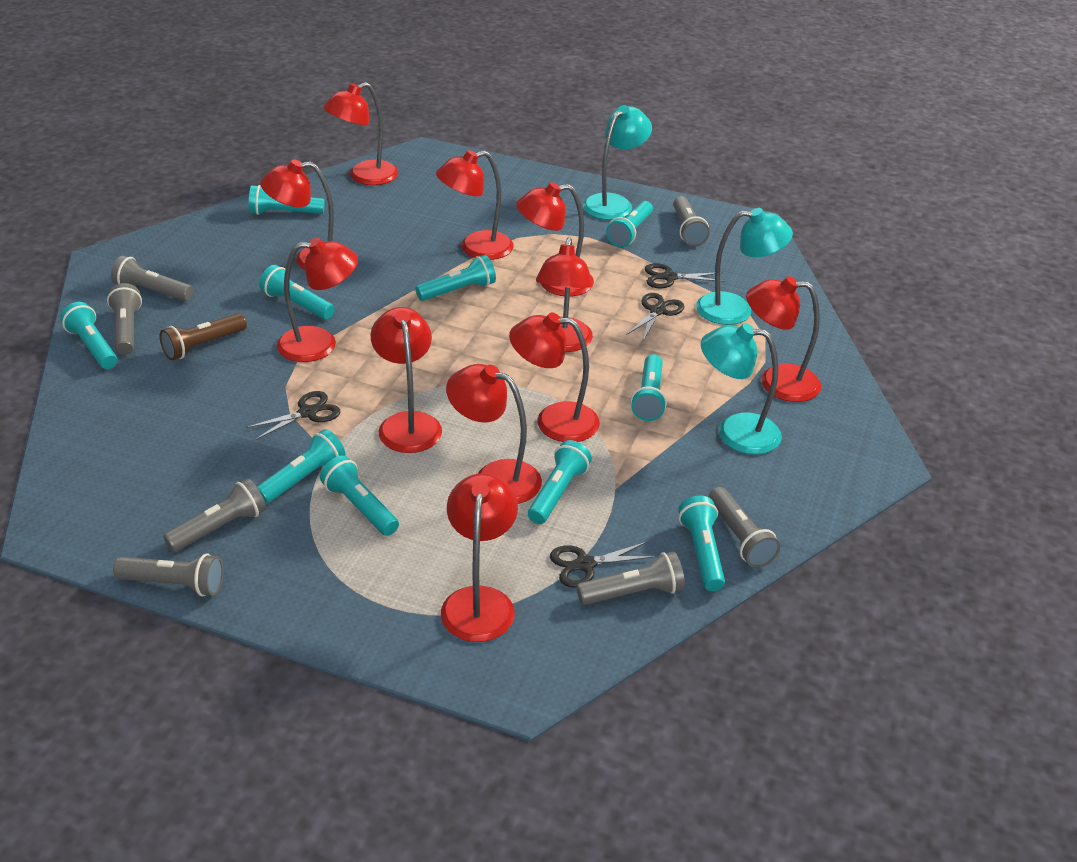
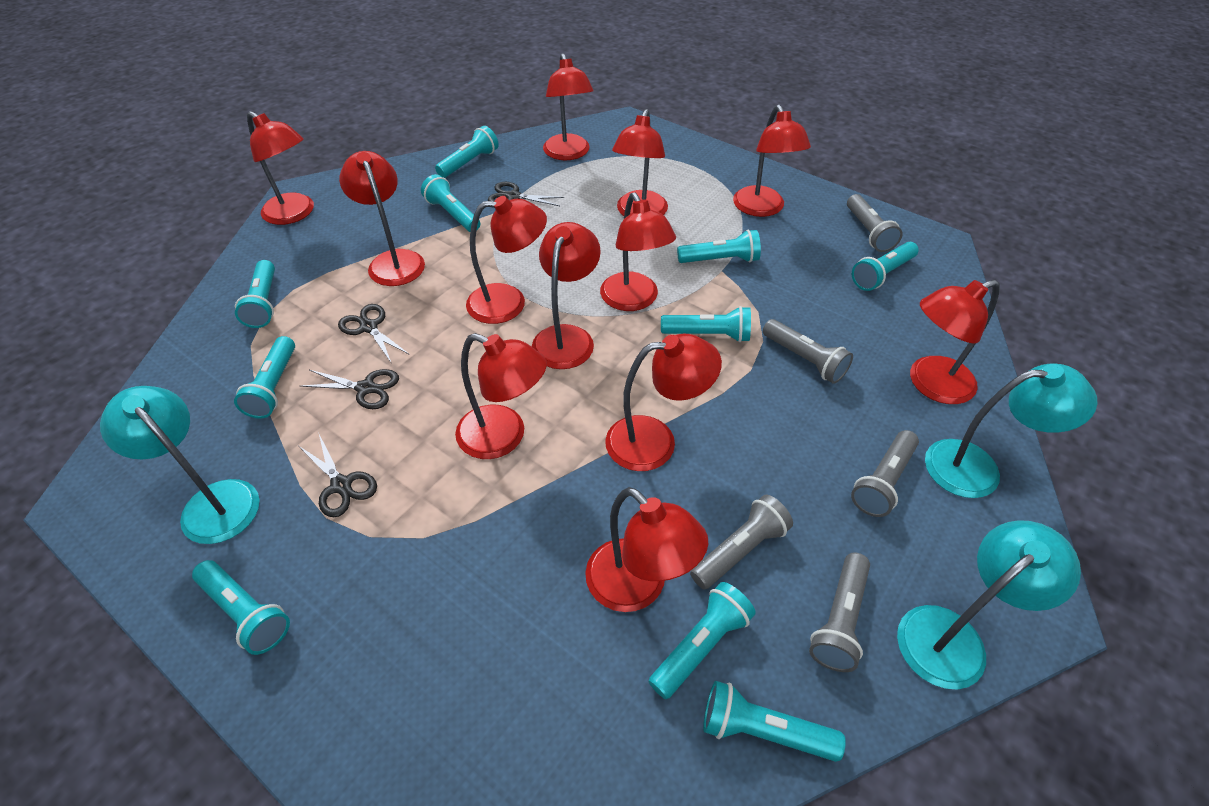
brown flashlight: [160,313,247,360] = 1 -> none = 0
grey flashlight: [107,283,142,355] [111,256,193,301] [113,554,224,596] [163,478,266,552] [577,552,685,605] [673,196,710,246] [709,487,780,568] = 7 -> [690,495,793,590] [763,319,853,384] [809,553,870,672] [847,194,903,252] [851,430,919,517] = 5
red lamp: [260,159,334,270] [277,238,358,362] [324,82,398,185] [371,307,442,453] [436,150,514,260] [441,473,518,642] [446,364,542,504] [509,312,600,442] [516,182,594,296] [536,237,593,352] [746,276,821,402] = 11 -> [247,111,314,225] [339,151,425,286] [455,333,547,459] [466,196,547,324] [532,222,601,369] [543,53,594,160] [585,487,708,612] [600,192,676,311] [605,334,722,471] [612,109,668,216] [733,105,811,217] [910,280,1000,404] = 12

